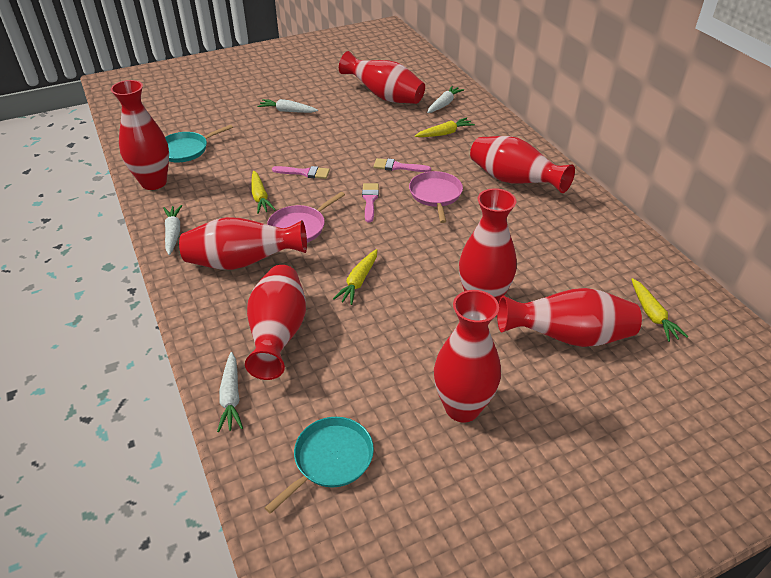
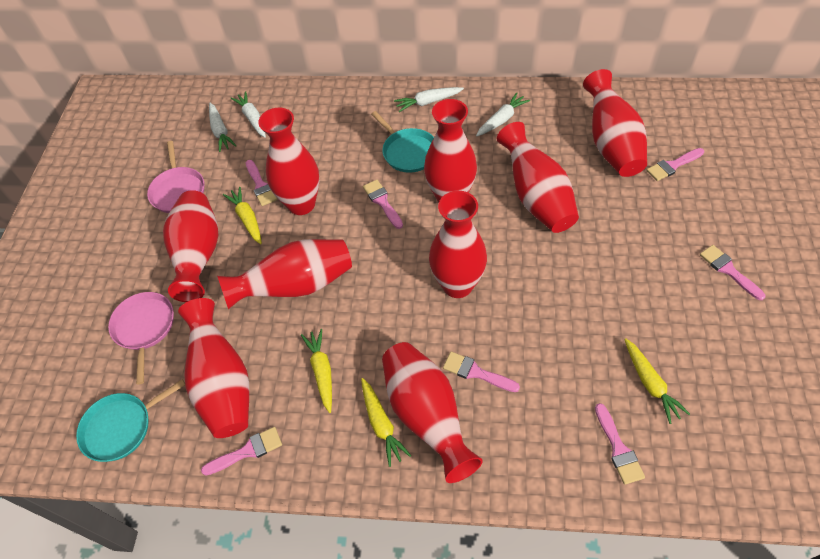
pink brush: [272,166,330,179] [362,183,379,222] [374,158,431,172] = 3 -> [201,427,282,476] [246,160,277,206] [363,180,403,229] [443,351,520,392] [595,403,645,485] [646,148,704,181] [700,245,765,300] = 7
red vase: [111,80,169,190] [179,217,307,270] [245,265,306,380] [339,51,425,104] [434,290,501,422] [459,188,517,304] [470,136,575,193] [497,288,642,347] = 8 -> [163,190,219,302] [178,298,249,438] [217,239,352,309] [258,108,319,215] [382,342,483,483] [424,99,477,203] [429,191,487,298] [496,122,579,233] [583,69,647,177] = 9

